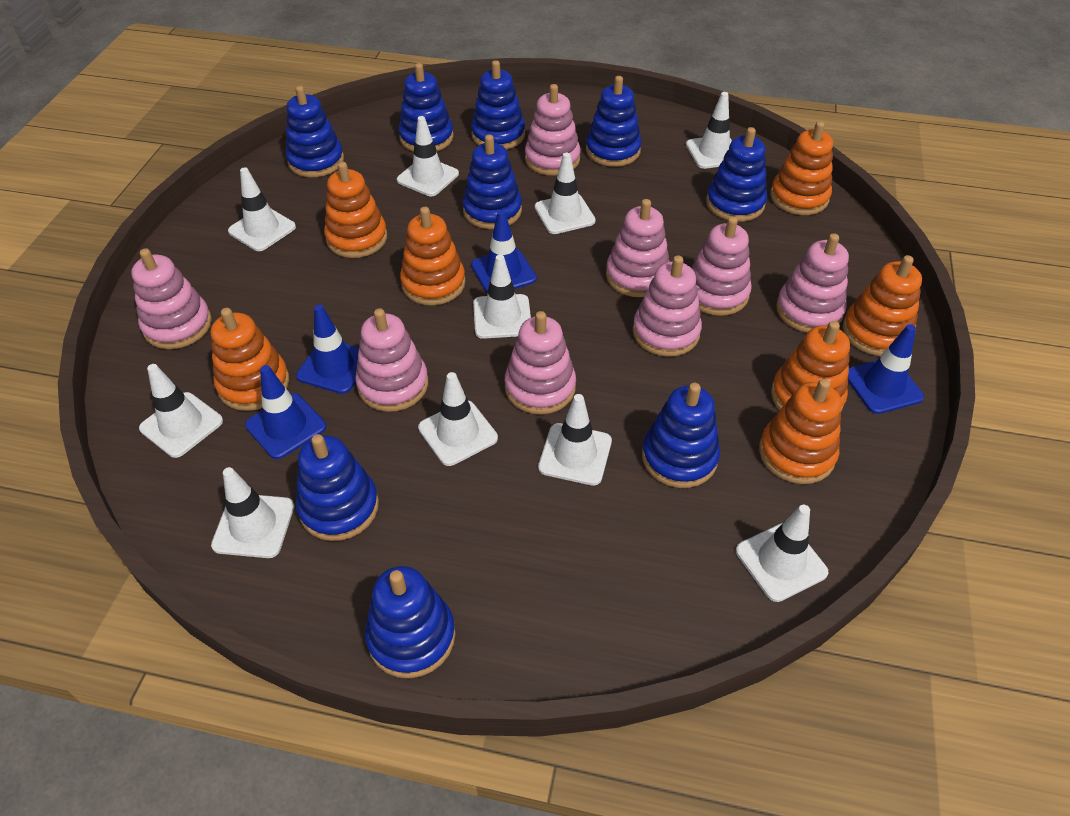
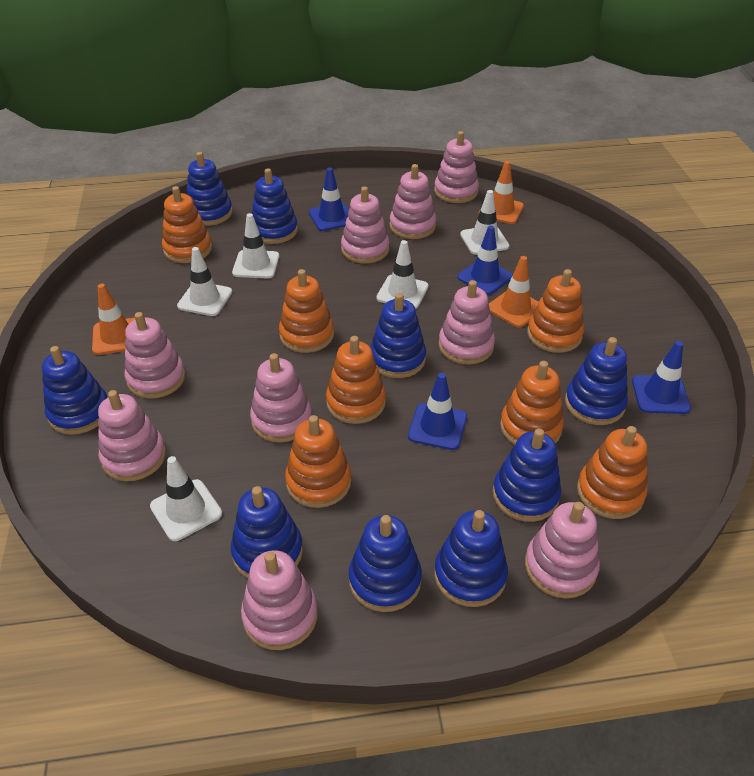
orange traffic cone: none = 0 -> [92,284,135,355] [479,161,524,224] [489,256,539,328] = 3
pink stacking toy: [131,248,212,349] [355,308,428,412] [505,311,576,415] [525,84,581,176] [606,199,670,297] [633,255,702,357] [692,216,752,316] [776,233,849,333] = 8 -> [98,390,166,481] [124,312,186,399] [241,550,318,650] [250,353,312,443] [341,186,390,264] [390,164,437,239] [434,131,479,203] [439,280,495,365] [525,502,600,598] = 9
white traffic cone: [139,364,223,458] [211,467,294,558] [228,167,296,251] [397,116,459,196] [418,372,498,466] [473,255,531,339] [535,153,596,234] [538,394,612,486] [686,92,732,169] [736,505,828,602] = 10 -> [150,456,222,541] [177,247,232,316] [232,213,279,279] [376,240,429,309] [460,190,510,255] = 5

